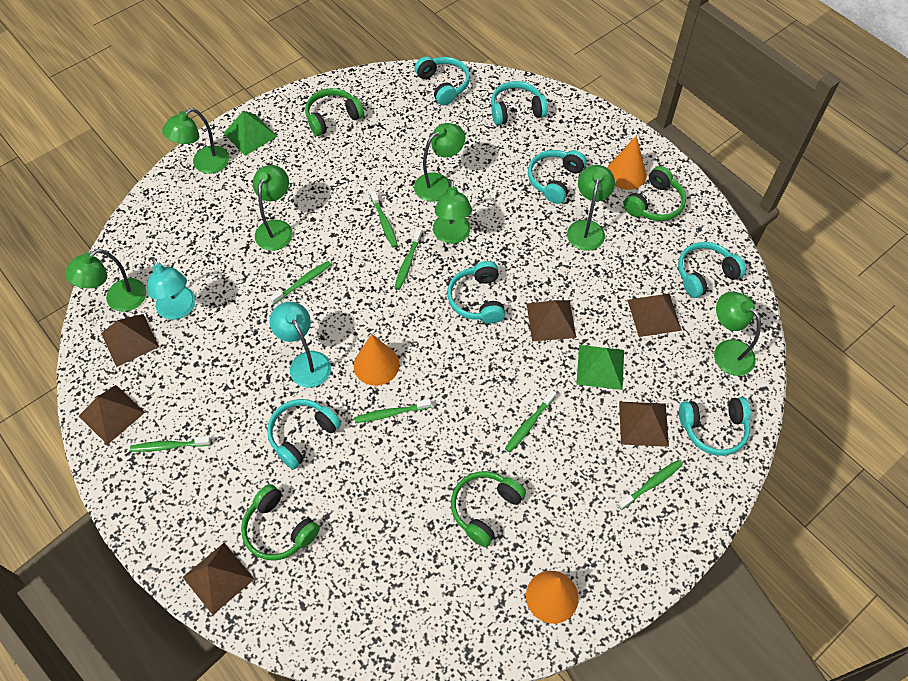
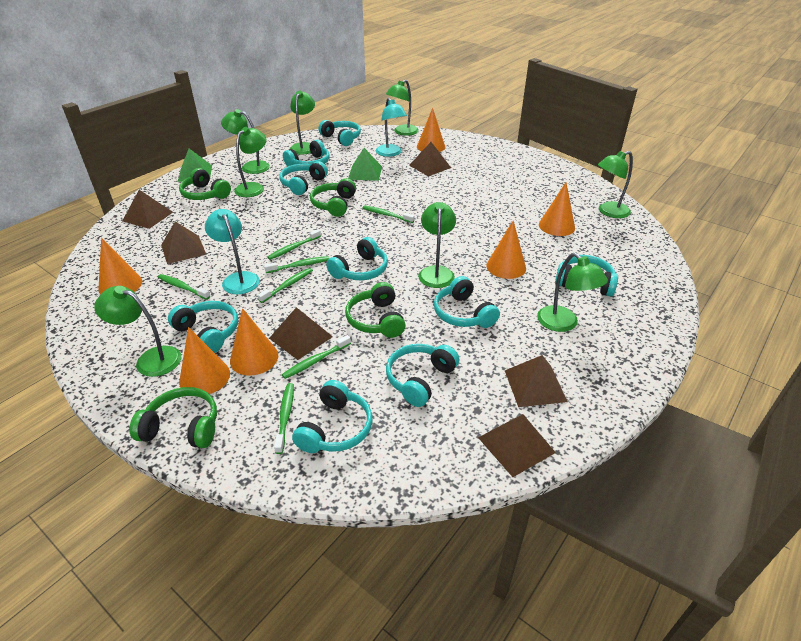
green lamp: [65,249,146,312] [162,108,229,174] [253,165,293,251] [414,123,465,202] [433,179,472,244] [567,165,615,251] [714,291,761,376] = 7 -> [94,286,181,377] [221,109,270,174] [234,127,266,197] [290,90,315,155] [386,80,419,136] [418,202,456,288] [537,253,608,332] [598,151,633,218] = 8
orange cone: [354,334,400,386] [526,571,579,624] [607,136,647,190] = 3 -> [98,238,142,295] [179,327,230,394] [230,308,278,375] [417,108,445,152] [486,221,526,279] [539,182,575,236] = 6
turquoise headphones: [267,399,341,469] [415,56,470,105] [447,261,505,324] [491,81,548,125] [528,150,587,204] [678,242,746,298] [679,397,751,456] = 7 -> [168,301,238,353] [279,161,328,195] [283,140,330,166] [292,380,372,453] [318,120,361,146] [326,237,388,280] [386,344,459,407] [434,276,500,328] [555,255,618,297] = 9

